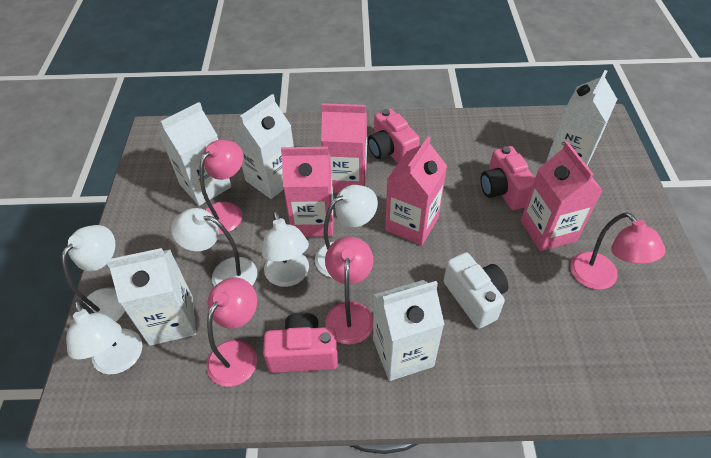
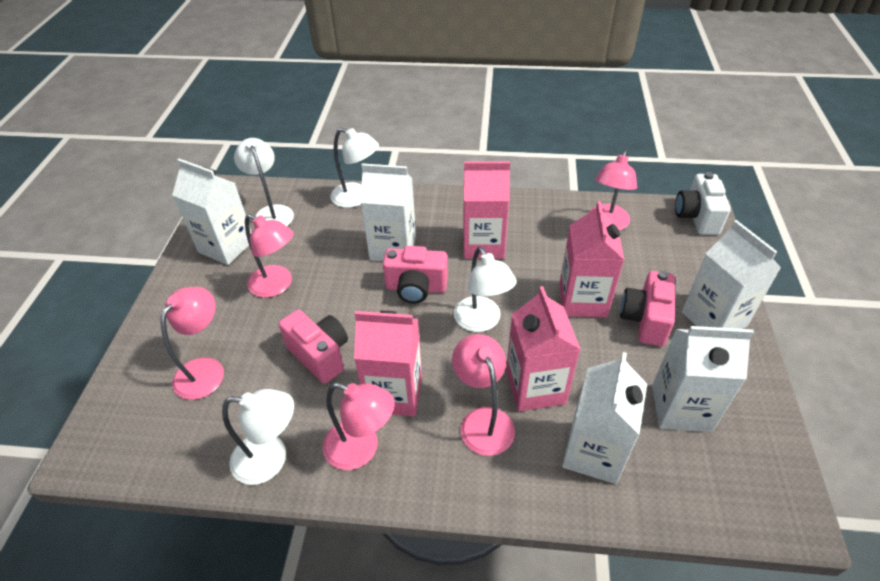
pink lamp: [200,140,243,234] [206,277,257,387] [325,236,373,345] [570,212,666,290] = 4 -> [161,287,224,400] [245,214,294,298] [322,383,395,470] [452,334,515,456] [590,150,637,231] = 5
white lamp: [62,225,125,322] [66,300,142,374] [171,208,257,286] [262,211,309,287] [315,185,378,277] = 5 -> [222,389,294,485] [234,138,294,226] [330,128,379,208] [454,247,517,332] = 4

